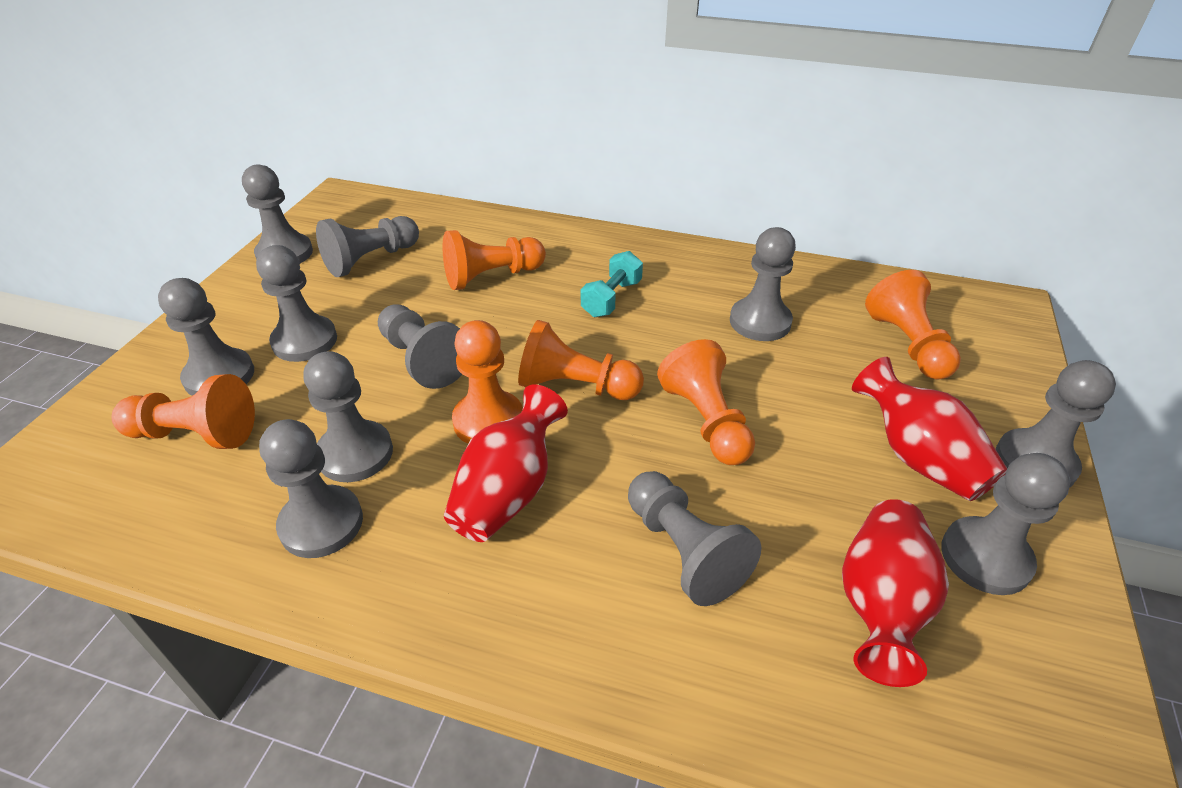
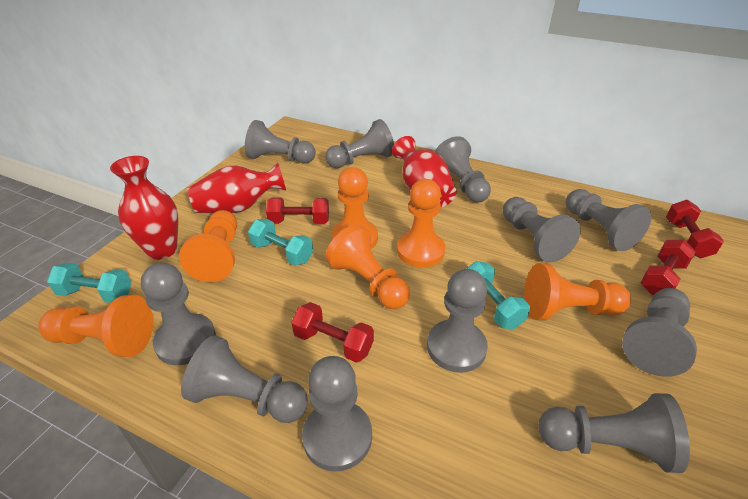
red dumbbell: none = 0 -> [266,197,329,224] [291,302,374,363] [640,240,696,296] [666,200,724,258] = 4
turquoise dumbbell: [580,251,643,317] = 1 -> [47,263,132,303] [248,219,313,265] [466,261,530,329] = 3

